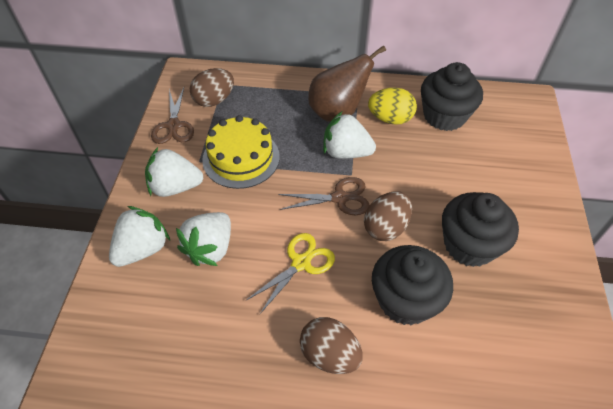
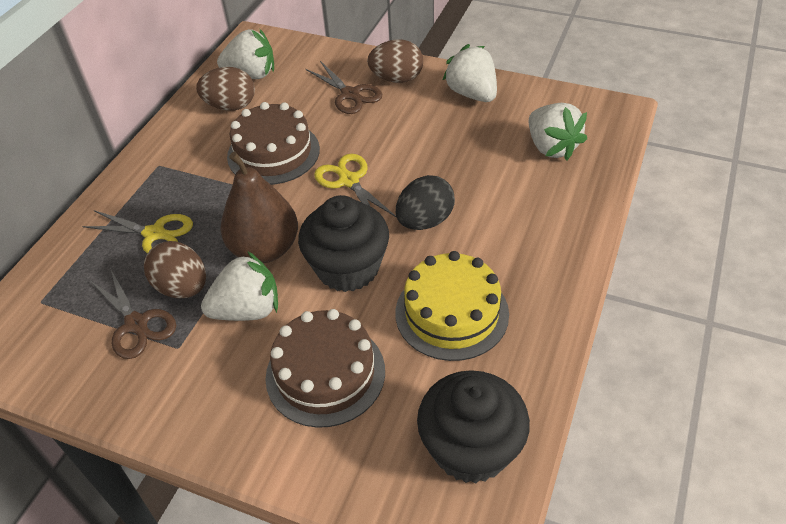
black cupcake: [372,245,453,325] [421,62,483,131] [442,192,519,267] = 3 -> [298,195,389,292] [417,370,530,484] = 2
black egg: none = 0 -> [396,175,455,230] = 1
brown cake: none = 0 -> [227,102,320,185] [266,309,385,428] = 2
yellow egg: [368,88,417,125] = 1 -> none = 0
yellow scissors: [245,233,335,314] = 1 -> [82,210,193,254] [314,154,397,218] = 2

